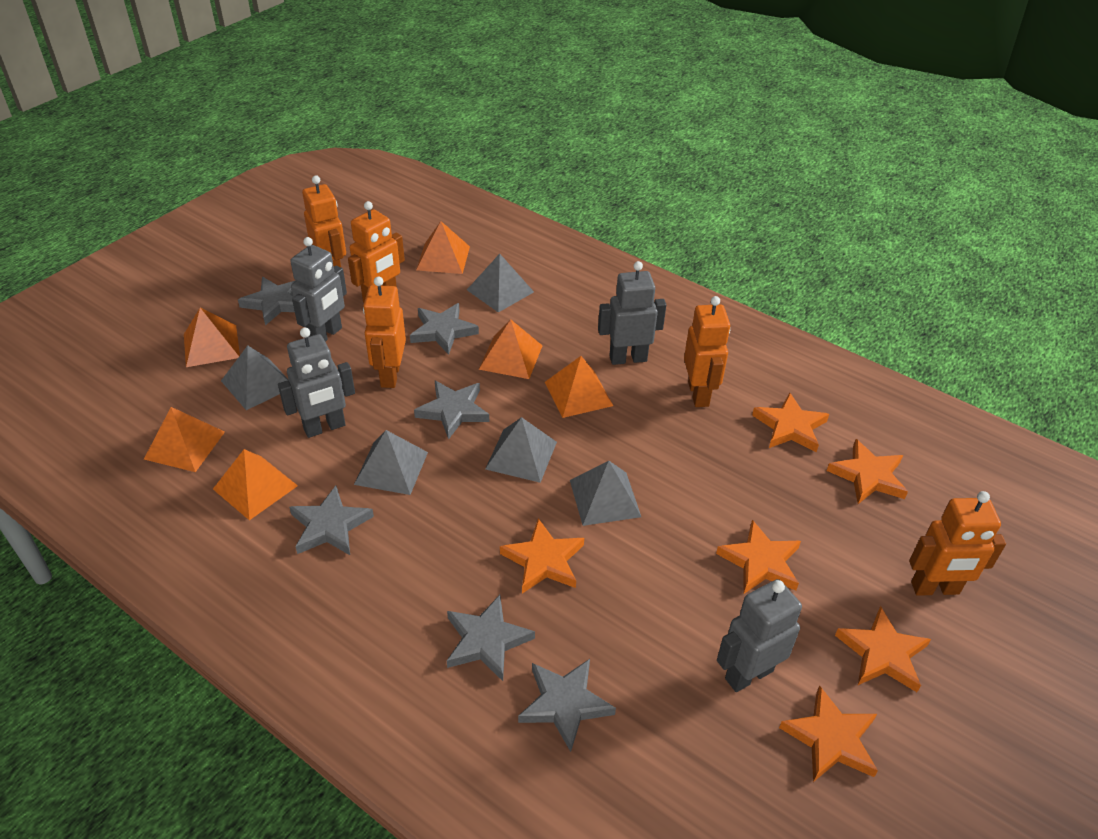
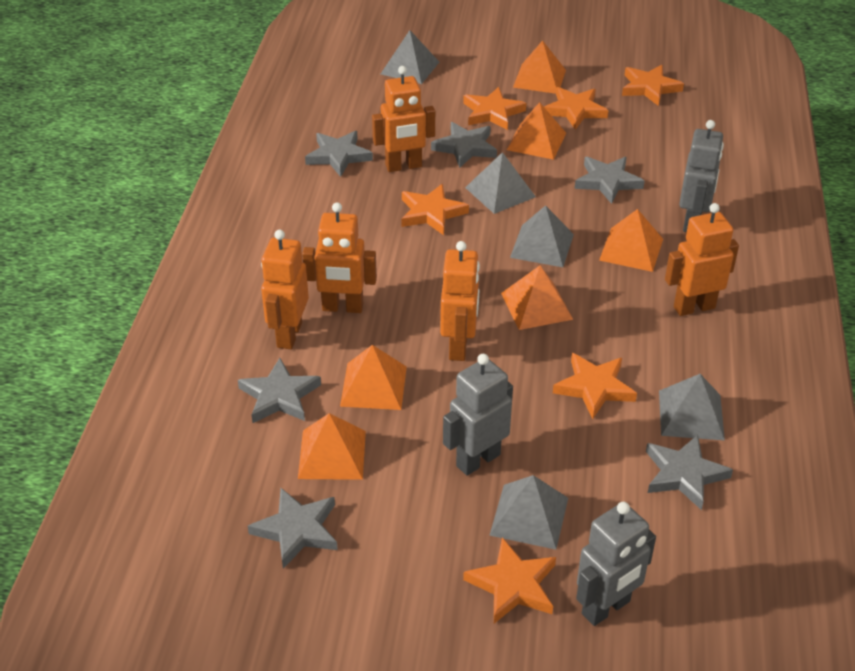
grey robot: [278,327,355,438] [290,237,347,342] [598,261,666,365] [717,579,802,692] = 4 -> [443,354,513,476] [576,502,656,626] [679,120,724,232] = 3

